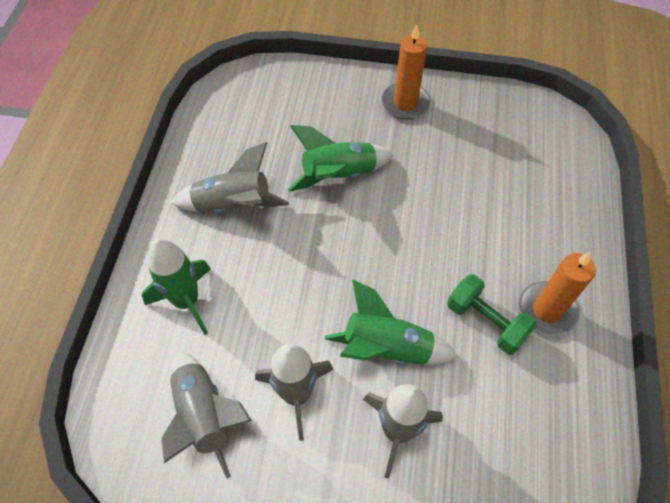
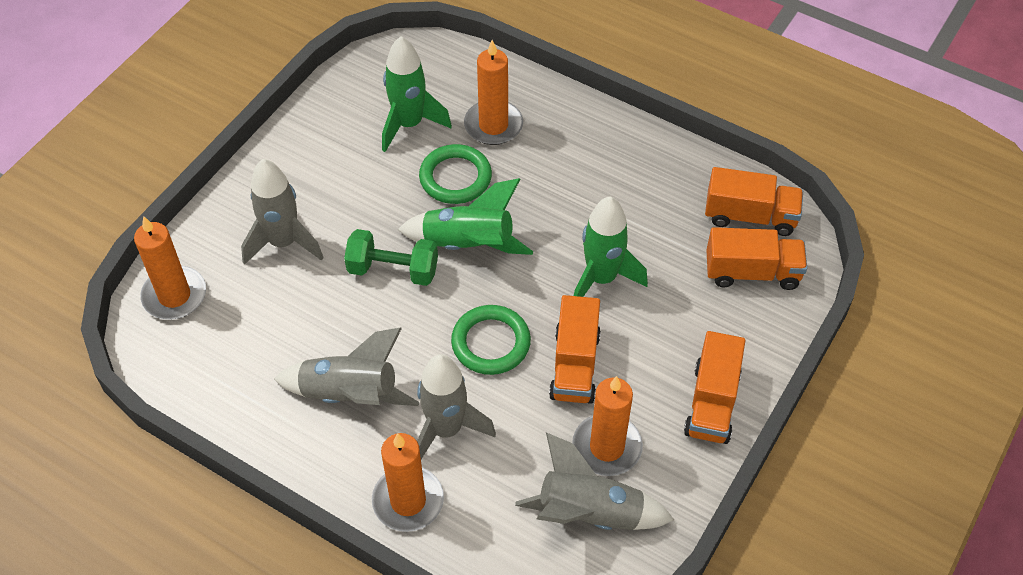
green ring: none = 0 -> [419,144,492,204] [451,305,531,375] = 2
orange candle: [382,24,430,119] [519,252,596,336] = 2 -> [134,216,206,320] [372,433,444,532] [464,40,523,145] [572,376,643,476] = 4
orange truck: none = 0 -> [549,295,601,404] [684,331,746,444] [705,167,803,236] [706,227,807,290] = 4

